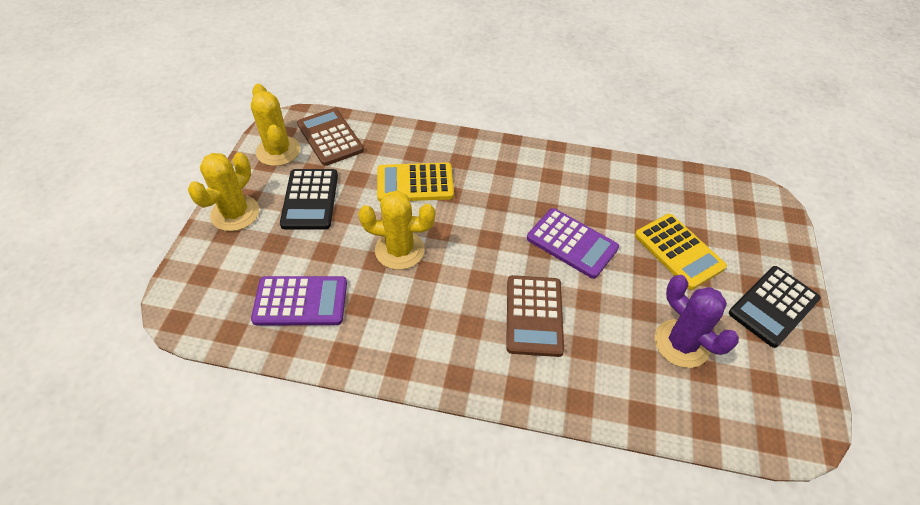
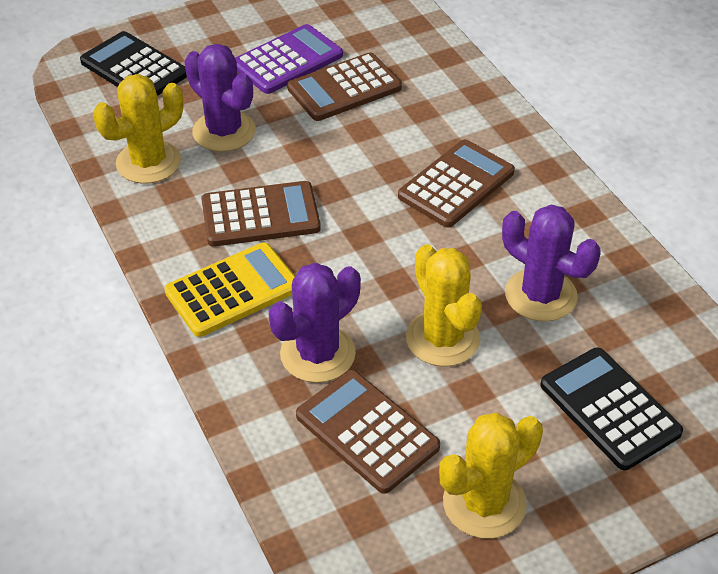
brown calculator: [297,108,364,166] [506,275,564,357] = 2 -> [201,181,321,247] [287,52,402,121] [296,370,440,494] [398,139,515,227] = 4
purple cactus: [655,275,739,368] = 1 -> [184,44,256,152] [269,263,361,383] [502,205,601,322] = 3
purple calculator: [251,276,347,325] [527,208,619,279] = 2 -> [235,24,343,94] = 1
yellow calculator: [377,163,454,202] [635,214,727,290] = 2 -> [164,242,295,337] = 1

